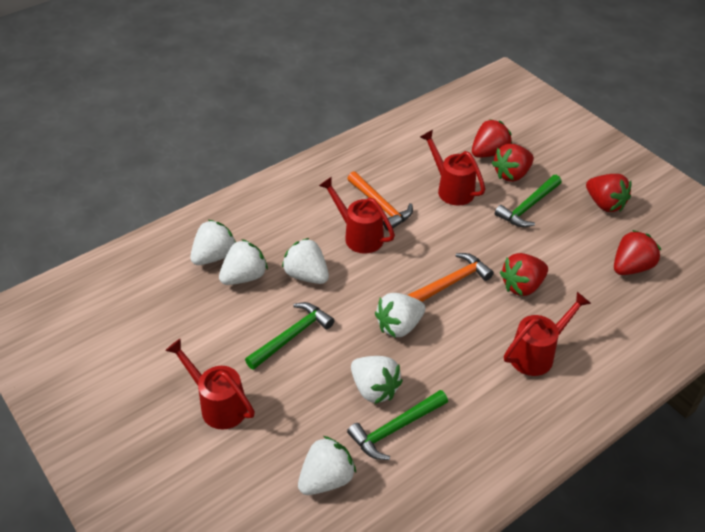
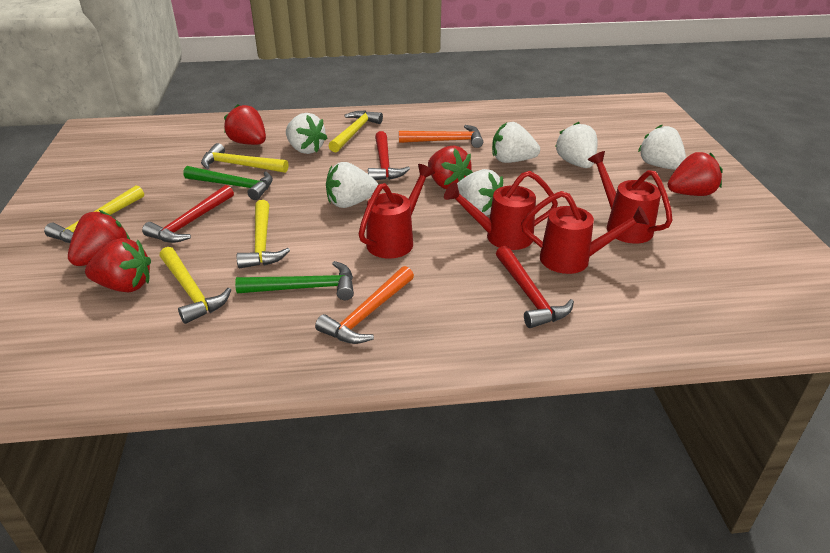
green hammer: [245,302,334,370] [347,390,448,460] [495,175,562,227] = 3 -> [183,166,273,200] [235,261,354,300] = 2
red hammer: none = 0 -> [142,185,234,243] [368,131,410,180] [496,246,574,328] = 3
yellow hammer: none = 0 -> [44,185,144,243] [160,247,231,324] [201,143,288,173] [237,200,290,268] [329,111,383,152] = 5

